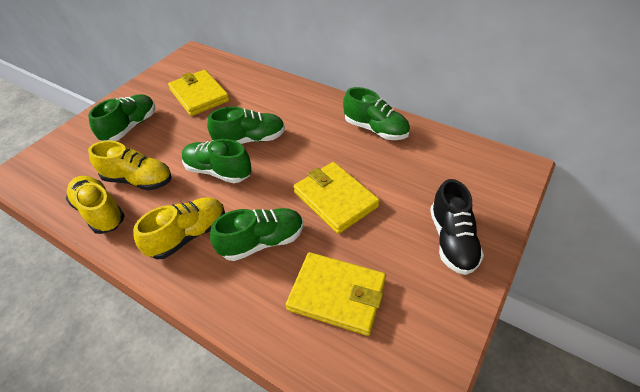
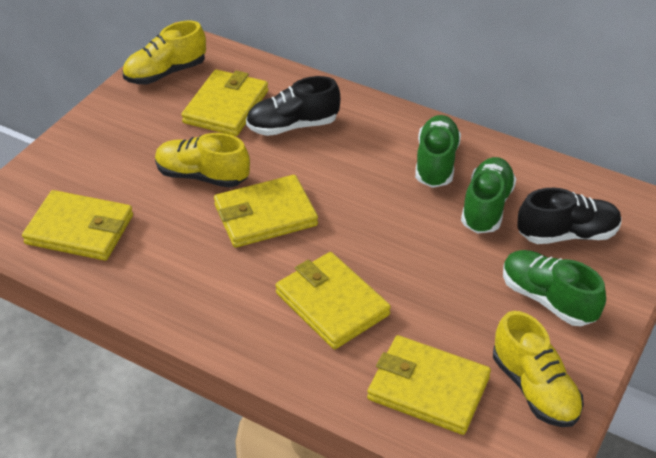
black shoe: [430,179,484,275] = 1 -> [246,76,340,136] [517,188,622,244] = 2
green shoe: [88,94,155,141] [182,139,252,183] [207,107,285,144] [210,208,303,261] [343,87,410,140] = 5 -> [415,115,461,188] [461,157,516,234] [503,250,606,326] = 3
yellow wallet: [168,70,230,116] [286,252,386,336] [293,162,380,234] = 3 -> [22,190,133,261] [181,69,268,136] [214,175,318,248] [275,252,391,349] [367,335,491,435] = 5

